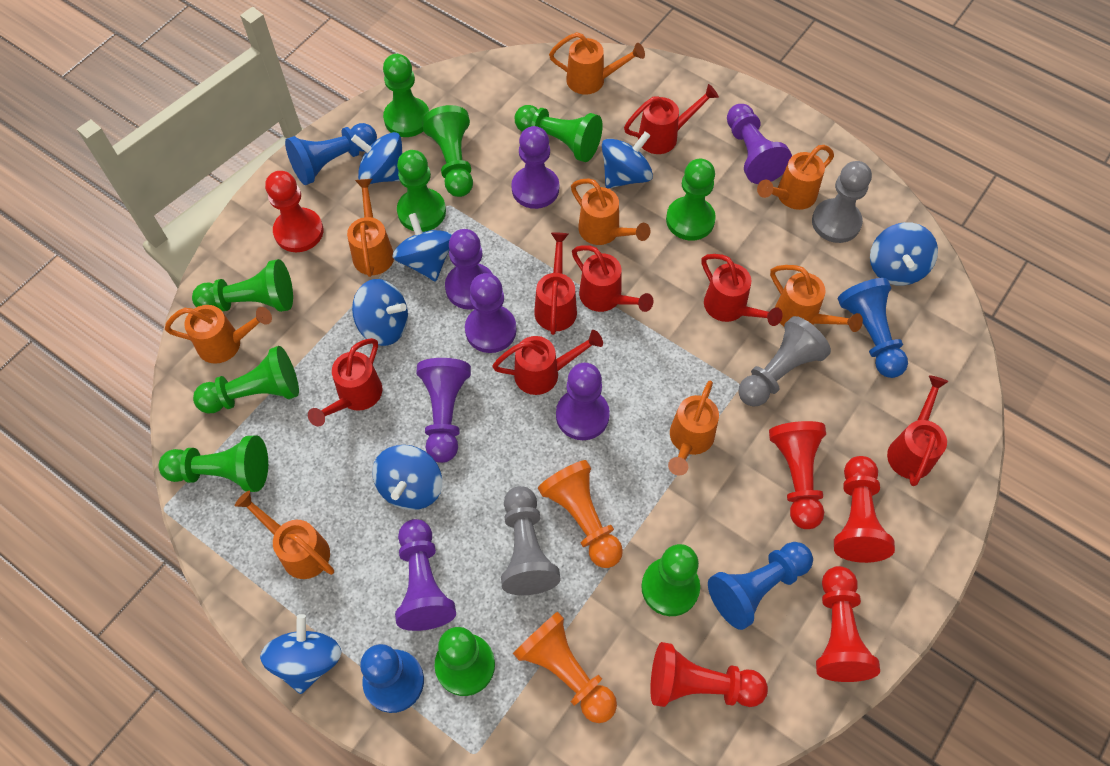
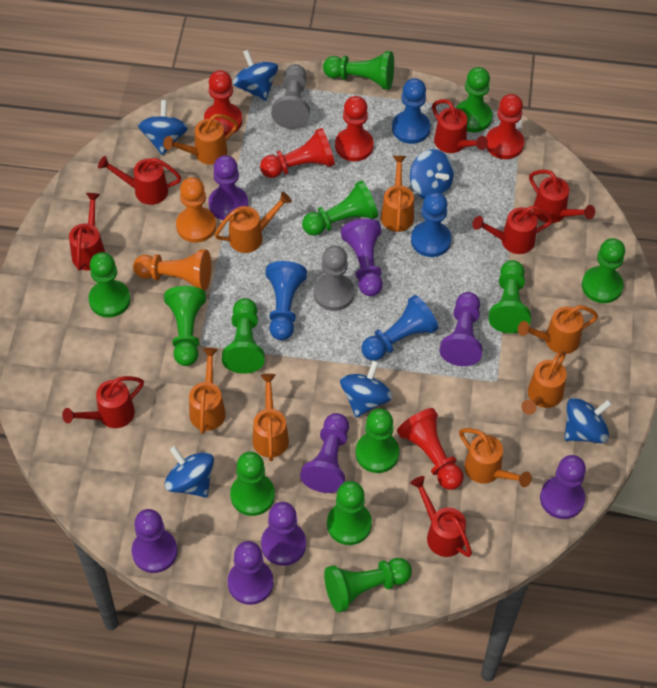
blue spinning top: [260,614,342,694] [351,132,403,184] [352,279,408,346] [372,445,442,510] [392,213,452,282] [602,132,653,189] [870,222,938,286] = 7 -> [138,100,188,155] [165,446,214,498] [233,50,278,101] [340,360,393,418] [410,149,454,199] [564,398,612,443] = 6
green pawn: [158,436,268,492] [192,259,293,312] [193,346,299,414] [383,54,429,137] [397,150,446,232] [422,105,473,197] [434,627,495,696] [515,105,603,162] [641,544,700,616] [666,159,716,241] = 10 -> [88,252,130,318] [164,286,206,366] [222,298,265,374] [230,452,275,516] [302,180,378,236] [323,51,394,90] [324,558,412,613] [327,481,372,545] [356,408,399,473] [456,67,492,132] [489,260,531,333] [582,238,625,303] = 12
grey pawn: [501,486,560,595] [738,316,831,407] [812,161,872,243] = 3 -> [271,64,310,129] [314,246,355,311] = 2
purple pawn: [395,519,456,631] [417,358,471,463] [445,229,493,310] [465,273,517,353] [511,126,559,209] [556,363,610,440] [727,104,792,184] = 7 -> [132,509,178,573] [208,155,248,220] [227,541,274,605] [261,502,306,566] [300,413,349,493] [341,219,383,296] [440,292,483,366] [540,455,586,519] = 8

